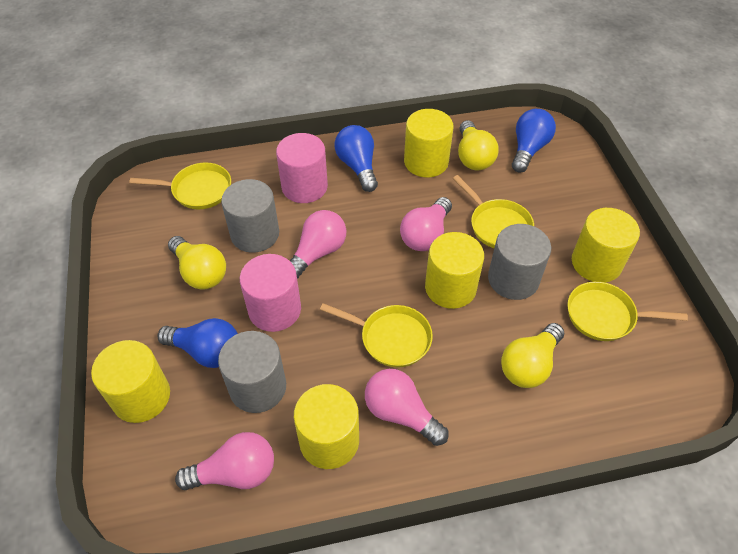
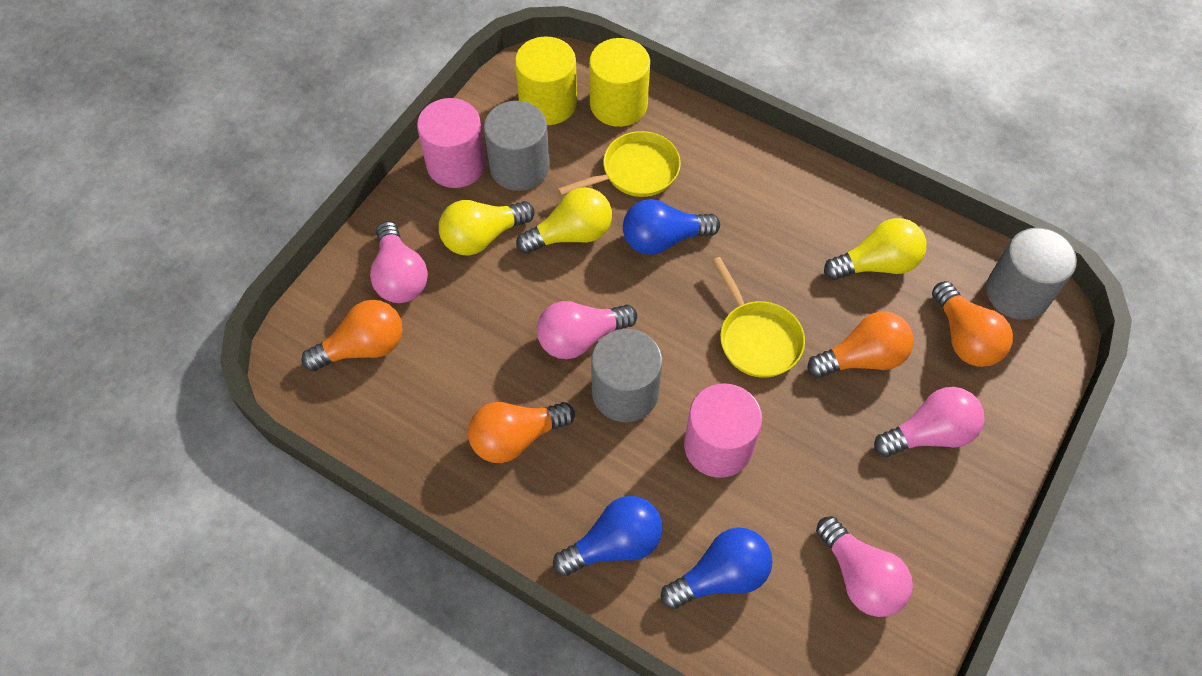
orange light bulb: none = 0 -> [301,300,403,371] [468,402,575,463] [808,312,914,378] [932,281,1013,367] = 4
yellow cylinder: [91,340,170,423] [294,384,359,469] [404,109,454,178] [425,232,484,309] [572,208,640,282] = 5 -> [515,36,577,125] [589,38,650,127] = 2
yellow pan: [129,162,231,209] [320,303,433,368] [453,175,534,248] [567,281,688,341] = 4 -> [558,131,681,197] [712,257,805,378] = 2

